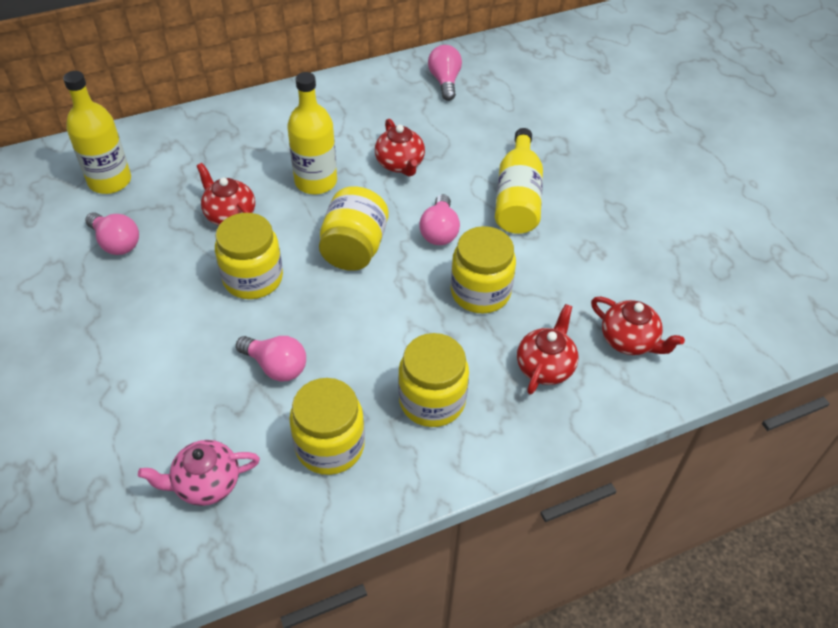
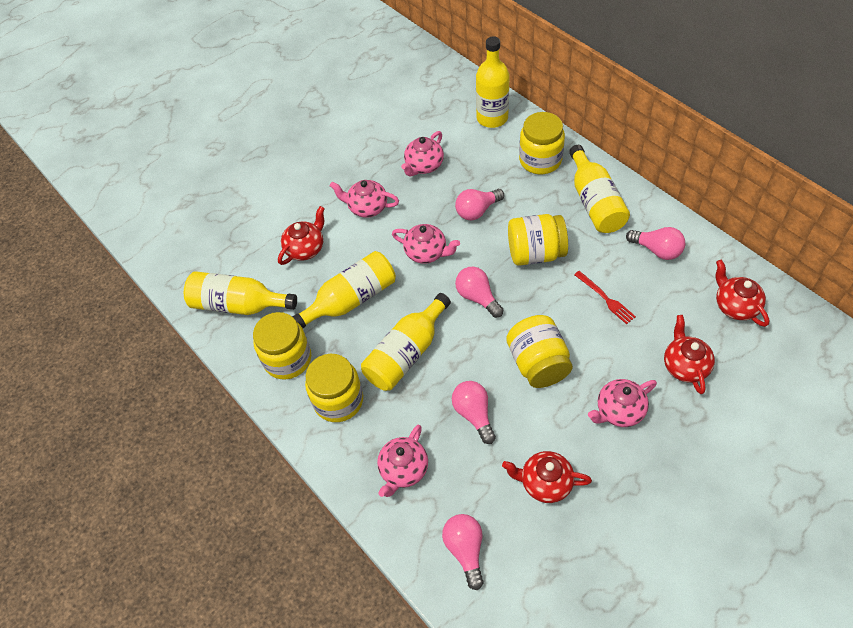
pink light bulb: [85,212,139,255] [236,336,306,382] [419,194,460,245] [428,45,462,101] = 4 -> [442,514,484,590] [452,381,496,444] [455,189,504,220] [455,267,504,318] [626,227,685,260] = 5
pink teapot: [138,440,260,506] = 1 -> [330,180,399,218] [377,424,428,497] [392,224,460,264] [401,131,444,176] [588,379,657,427] = 5
red fork: none = 0 -> [574,271,636,324] = 1
yellow bottle: [63,71,131,194] [287,72,337,194] [495,128,543,234] = 3 -> [184,271,297,315] [292,251,396,328] [361,293,451,391] [476,36,510,128] [569,145,630,233] = 5

